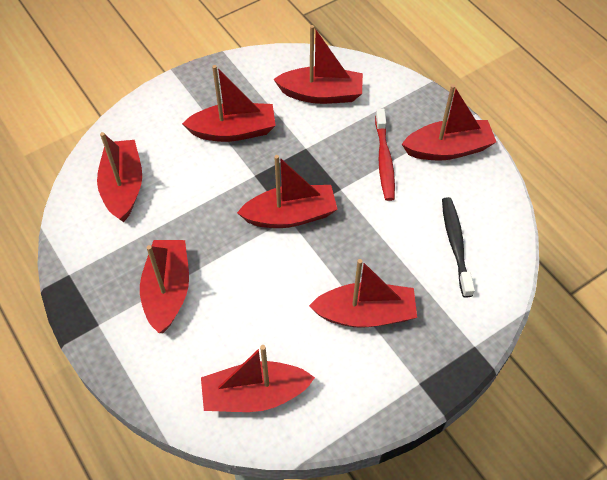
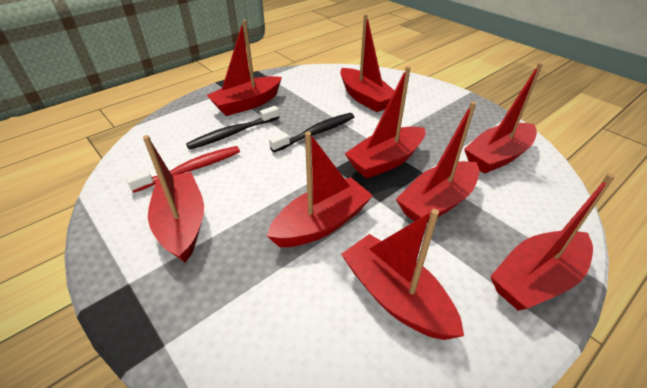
black toothbrush: [442,197,475,298] = 1 -> [186,106,280,150] [269,113,354,152] = 2
red boat: [97,132,142,222] [140,240,189,333] [182,65,276,142] [201,345,315,412] [237,155,338,228] [273,25,363,104] [309,259,417,328] [402,84,496,160] = 8 -> [143,135,204,263] [207,19,282,116] [267,131,373,247] [340,14,394,112] [341,209,464,340] [345,66,425,179] [396,101,479,223] [464,62,543,174] [490,173,615,311] = 9

